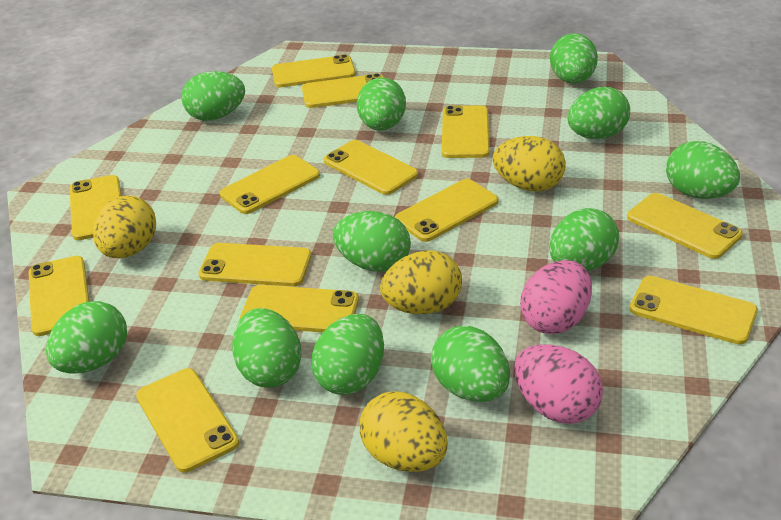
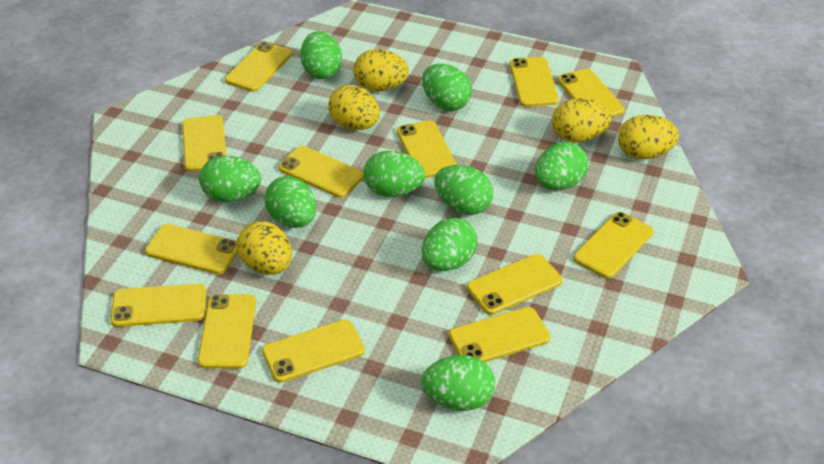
green egg: [46,301,127,374] [181,71,245,121] [232,308,302,388] [311,314,384,395] [333,211,411,272] [357,77,406,131] [431,326,510,402] [549,208,619,271] [550,33,598,84] [568,87,630,139] [666,141,740,199] = 11 -> [199,156,261,202] [265,176,316,228] [300,31,342,79] [363,151,425,197] [421,218,478,271] [421,355,495,411] [422,64,472,111] [434,165,493,215] [534,142,588,190] = 9
pink egg: [514,344,603,424] [520,260,592,334] = 2 -> none = 0
yellow egg: [93,196,156,258] [359,391,448,472] [380,250,462,314] [493,136,566,191] = 4 -> [237,221,292,275] [328,85,380,130] [353,49,409,91] [552,98,612,142] [618,115,679,159] = 5

